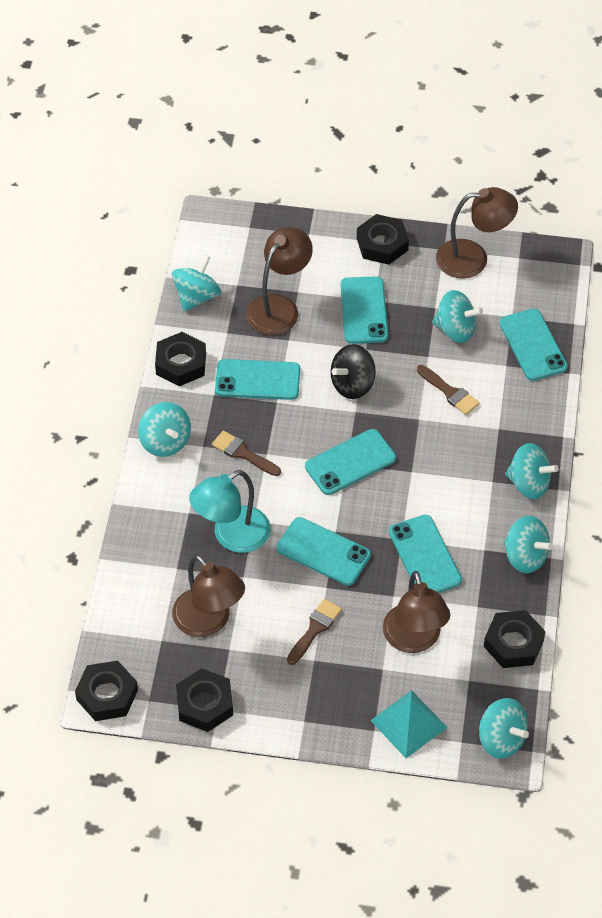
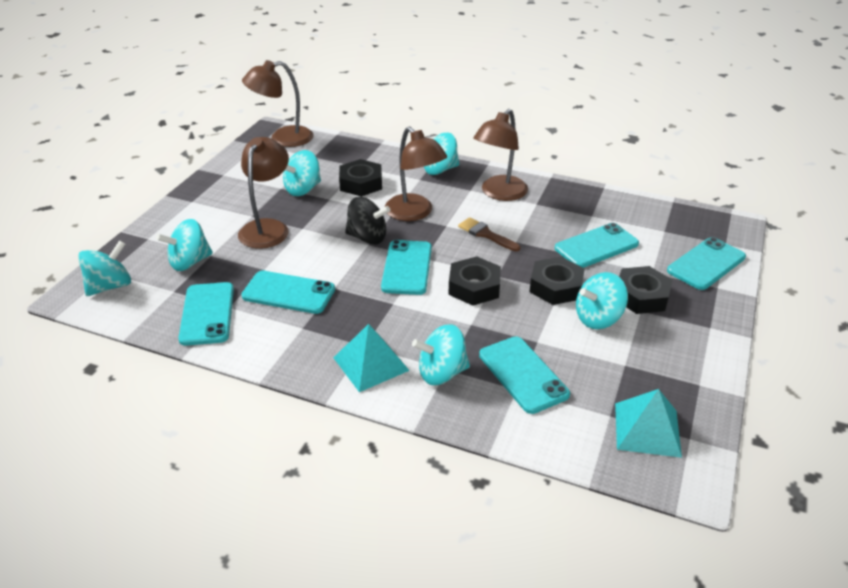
black nut: [75,661,138,721] [155,332,206,386] [176,668,233,732] [357,214,409,265] [484,610,546,668] = 5 -> [339,159,382,197] [449,256,501,306] [529,257,585,305] [619,266,673,314] = 4
brown brush: [212,430,281,476] [287,599,342,665] [417,365,479,415] = 3 -> [458,217,520,252] = 1
turquoise lamp: [189,470,270,553] = 1 -> none = 0
turquoise pyramid: [370,690,448,758] = 1 -> [333,324,410,392] [615,389,682,458] = 2

